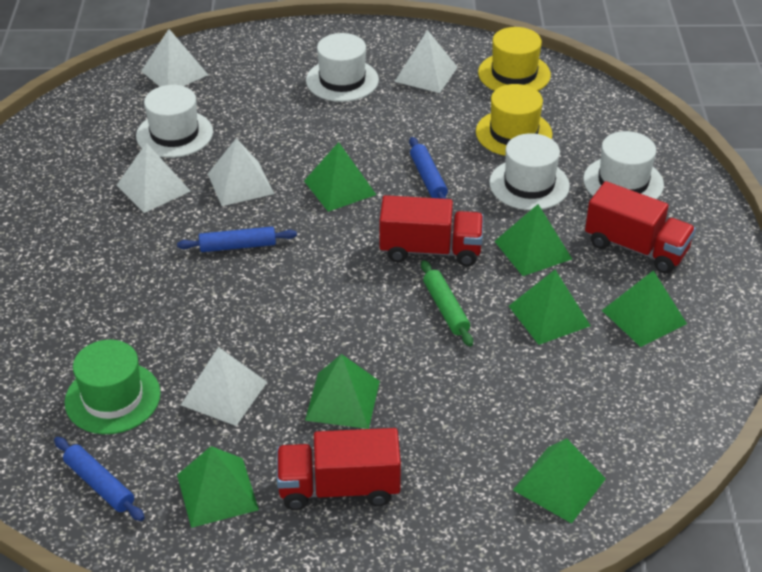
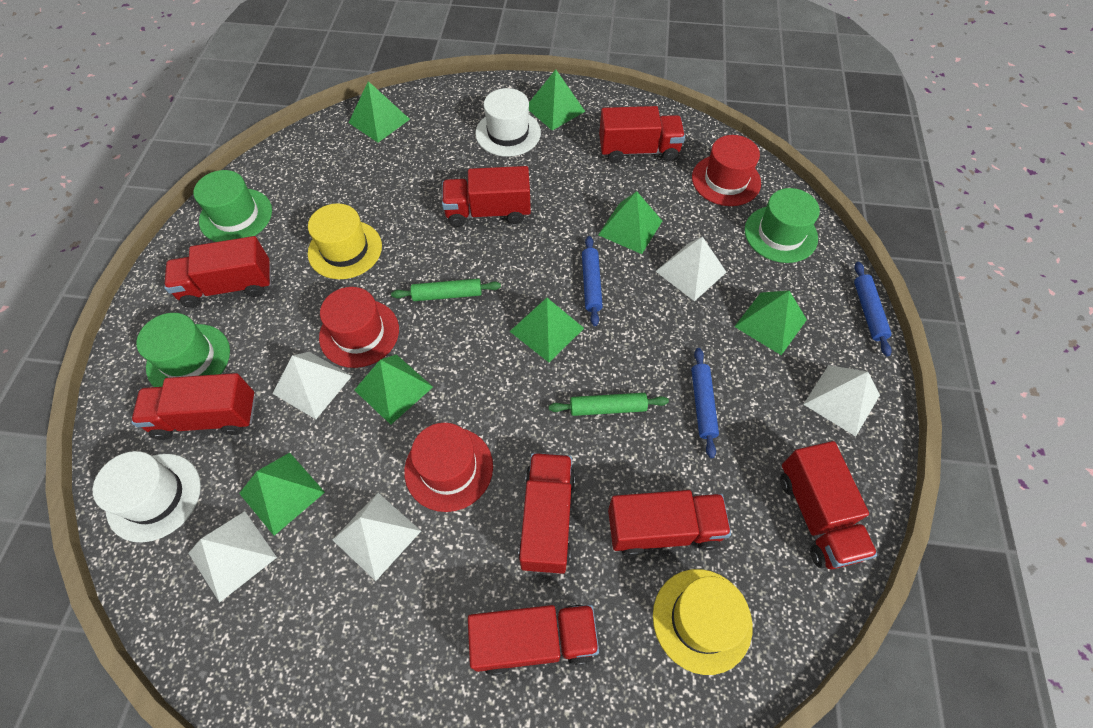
green hat: [65,340,161,434] = 1 -> [136,313,230,387] [193,170,272,242] [745,188,820,263] = 3
green rolling pin: [421,260,473,346] = 1 -> [391,279,501,301] [549,393,669,416] = 2
red hat: none = 0 -> [319,287,399,368] [404,423,493,512] [692,135,761,206] = 3
red truck: [277,428,401,510] [380,195,484,266] [585,181,696,274] = 3 -> [131,373,255,440] [164,236,271,308] [442,166,531,227] [468,604,599,675] [518,453,575,574] [599,106,685,163] [608,490,731,556] [780,441,877,569] = 8
white hat: [136,85,213,158] [306,33,379,102] [489,133,570,210] [583,131,664,199] = 4 -> [93,451,201,542] [475,88,541,157] = 2

